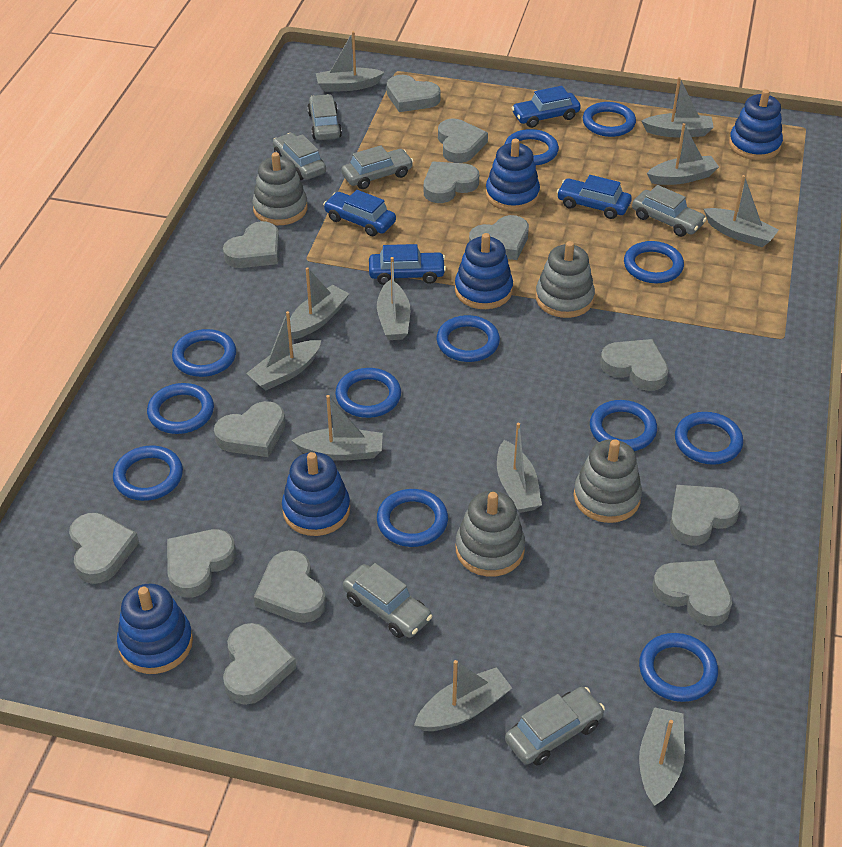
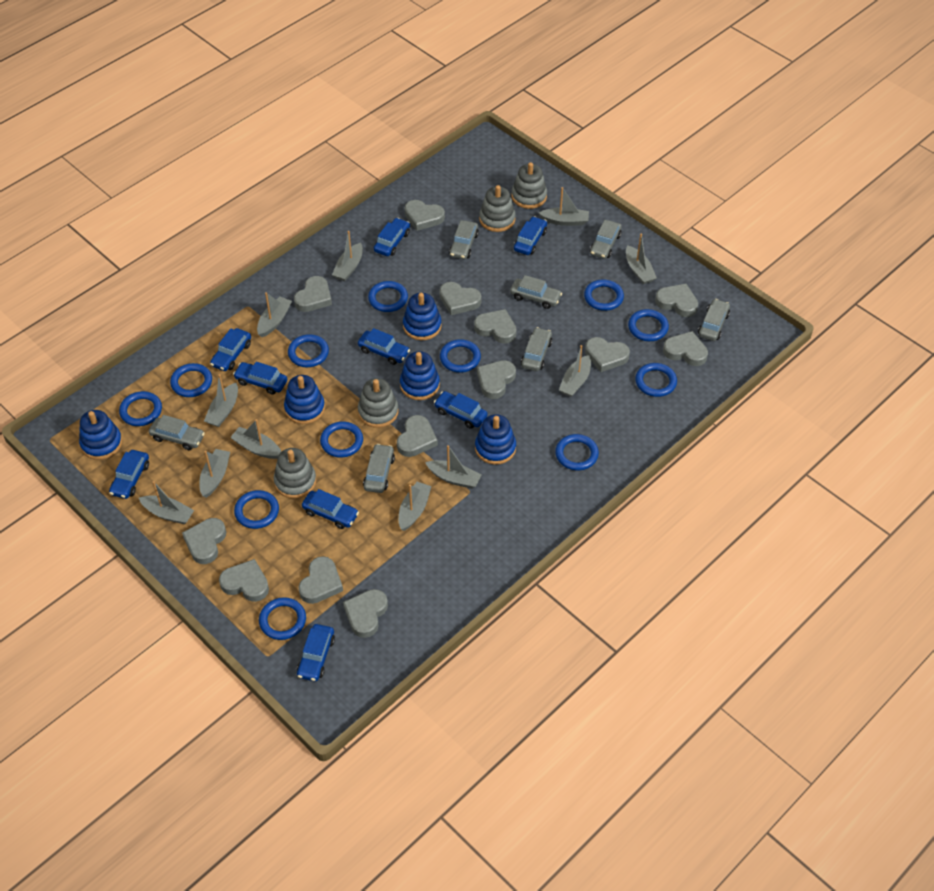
blue car: [323,190,396,236] [369,244,446,285] [512,86,581,128] [557,175,632,219] = 4 -> [109,450,149,499] [210,328,251,371] [233,362,287,395] [297,624,335,681] [302,489,359,529] [358,328,410,365] [374,218,410,256] [434,391,488,429] [514,216,547,255] = 9
grey car: [273,133,326,180] [307,94,342,140] [341,145,414,189] [343,563,432,638] [505,687,605,766] [632,185,706,237] = 6 -> [149,415,205,450] [363,444,395,493] [449,220,479,259] [510,275,562,309] [521,327,552,371] [590,220,622,259] [698,299,730,341] = 7

